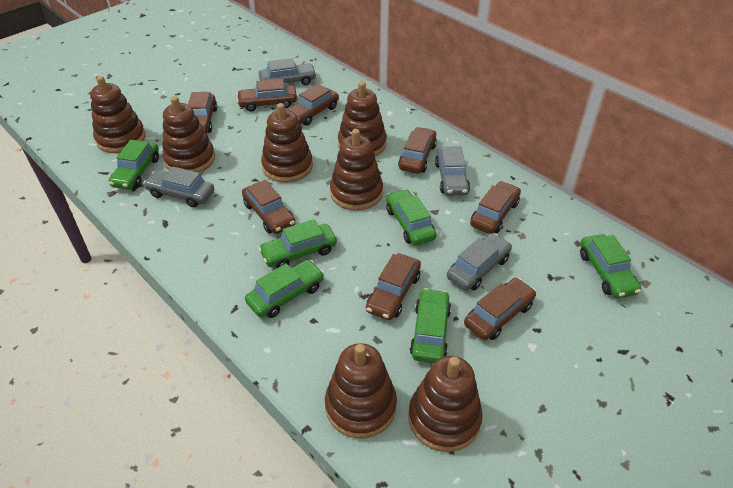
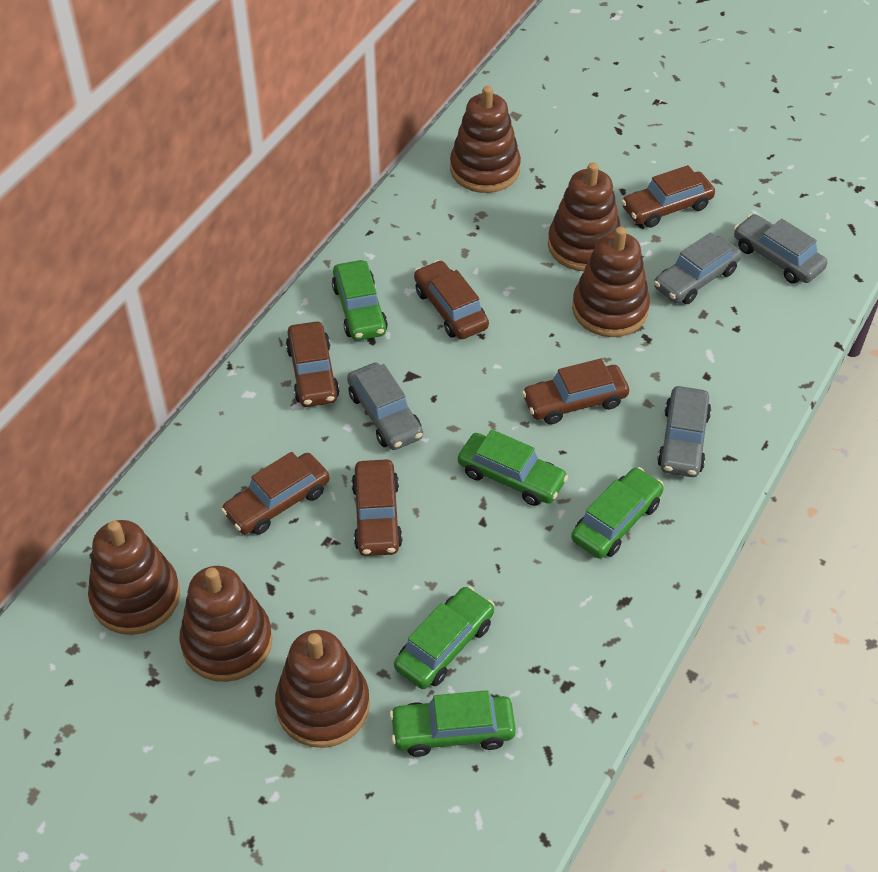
brown car: [188,92,217,133] [237,79,297,112] [242,180,295,234] [287,83,339,126] [366,253,421,320] [398,127,437,173] [464,278,536,340] [470,181,521,234] = 8 -> [221,452,329,535] [286,321,340,407] [351,459,403,556] [414,260,489,339] [522,359,629,425] [621,165,715,228] = 6
brown stacking toy: [90,76,145,153] [162,96,215,173] [261,103,313,183] [325,343,397,439] [330,129,383,211] [338,81,387,157] [409,356,483,452] = 7 -> [88,520,180,635] [179,566,273,682] [275,630,370,748] [450,86,521,193] [548,162,620,271] [572,227,650,337] = 6
green car: [109,140,159,190] [245,260,324,318] [258,219,337,268] [386,189,437,245] [410,288,451,363] [580,234,641,298] = 6 -> [332,260,388,341] [389,690,516,757] [394,586,495,689] [458,429,568,506] [571,467,664,559] = 5

